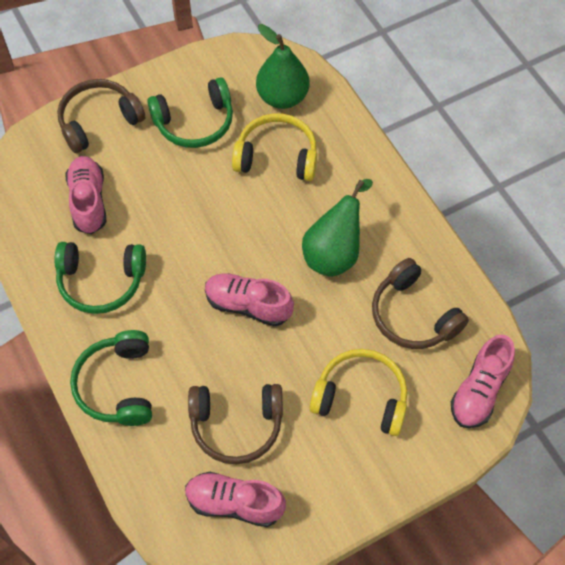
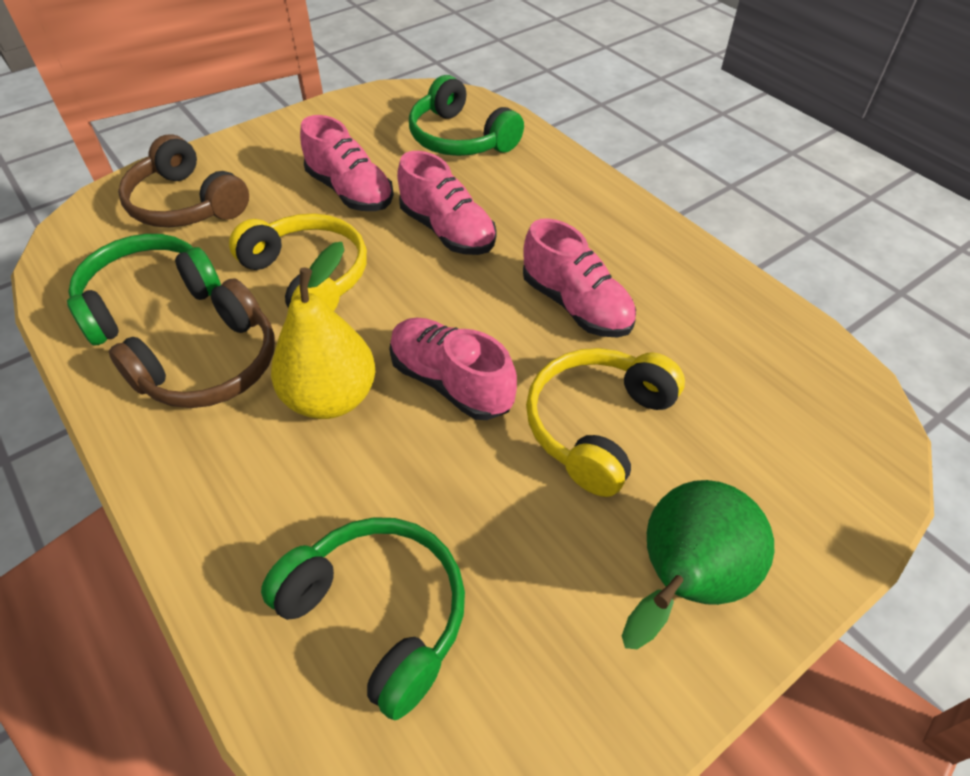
brown headphones: [57,79,146,153] [188,384,283,464] [372,258,469,349] = 3 -> [109,278,275,408] [118,134,249,227] = 2
green pear: [256,24,309,109] [302,179,373,277] = 2 -> [622,480,774,649] = 1
yellow pear: none = 0 -> [271,242,375,419] = 1

